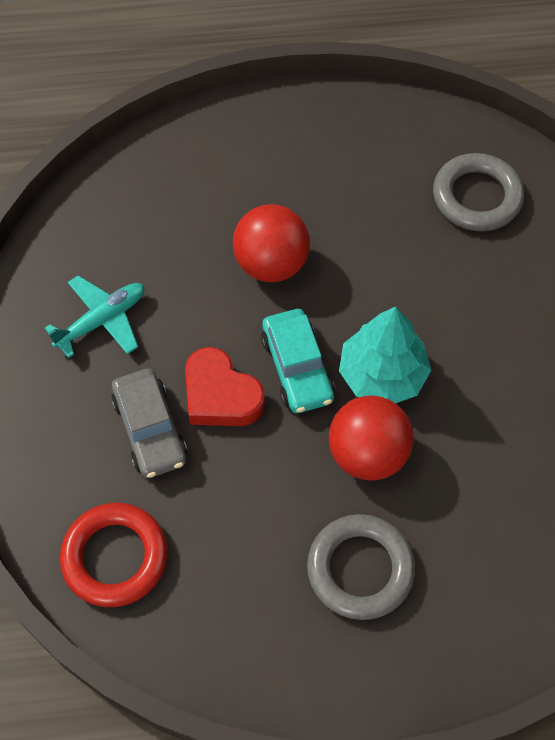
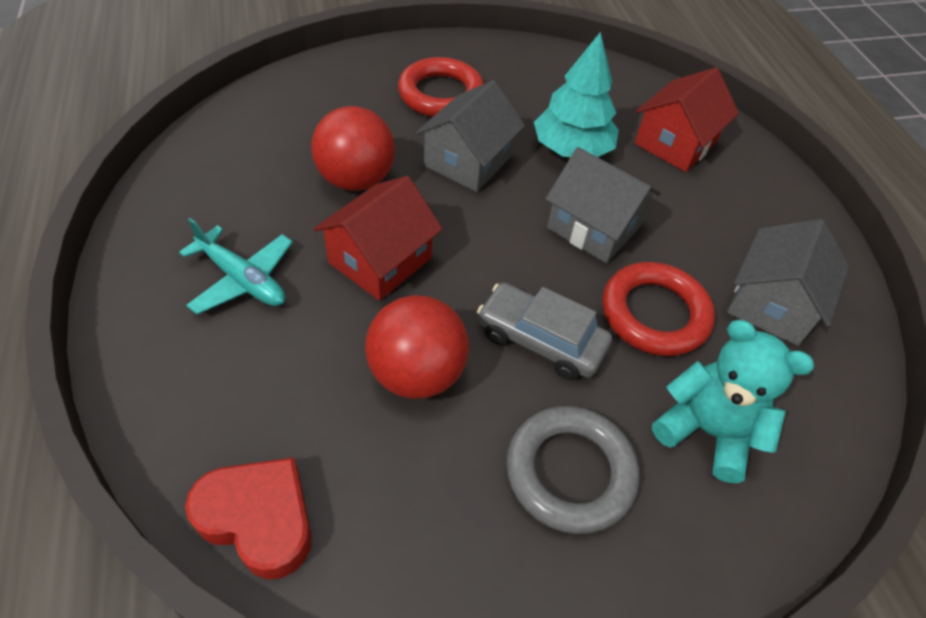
grey house: none = 0 -> [416,80,525,192] [545,147,661,263] [727,219,849,346] = 3
grey ring: [307,514,415,620] [433,153,524,231] = 2 -> [506,406,639,534] = 1
red house: none = 0 -> [313,176,443,301] [634,67,739,172] = 2
red ring: [60,503,167,607] = 1 -> [398,57,484,117] [603,262,715,356] = 2
turquoise car: [261,309,335,413] = 1 -> none = 0
turquoise teddy bear: none = 0 -> [652,320,814,483] = 1

